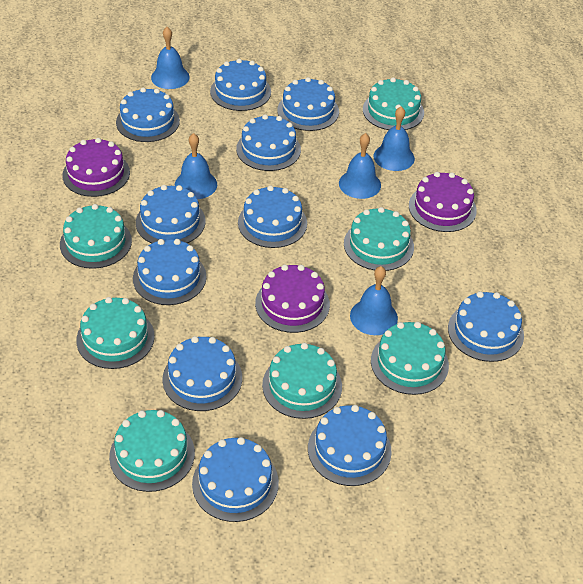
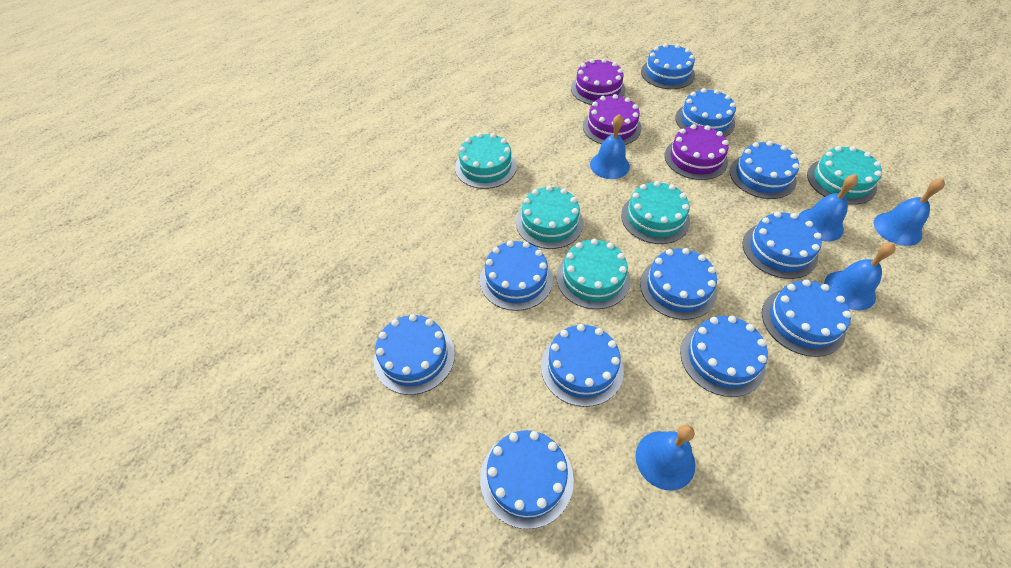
turquoise cake: [60,204,132,269] [76,297,155,369] [109,410,195,492] [262,343,342,419] [344,207,414,271] [363,77,424,130] [371,322,449,395] = 7 -> [455,133,517,189] [516,186,584,249] [556,239,630,309] [621,181,690,244] [807,146,882,205] = 5

